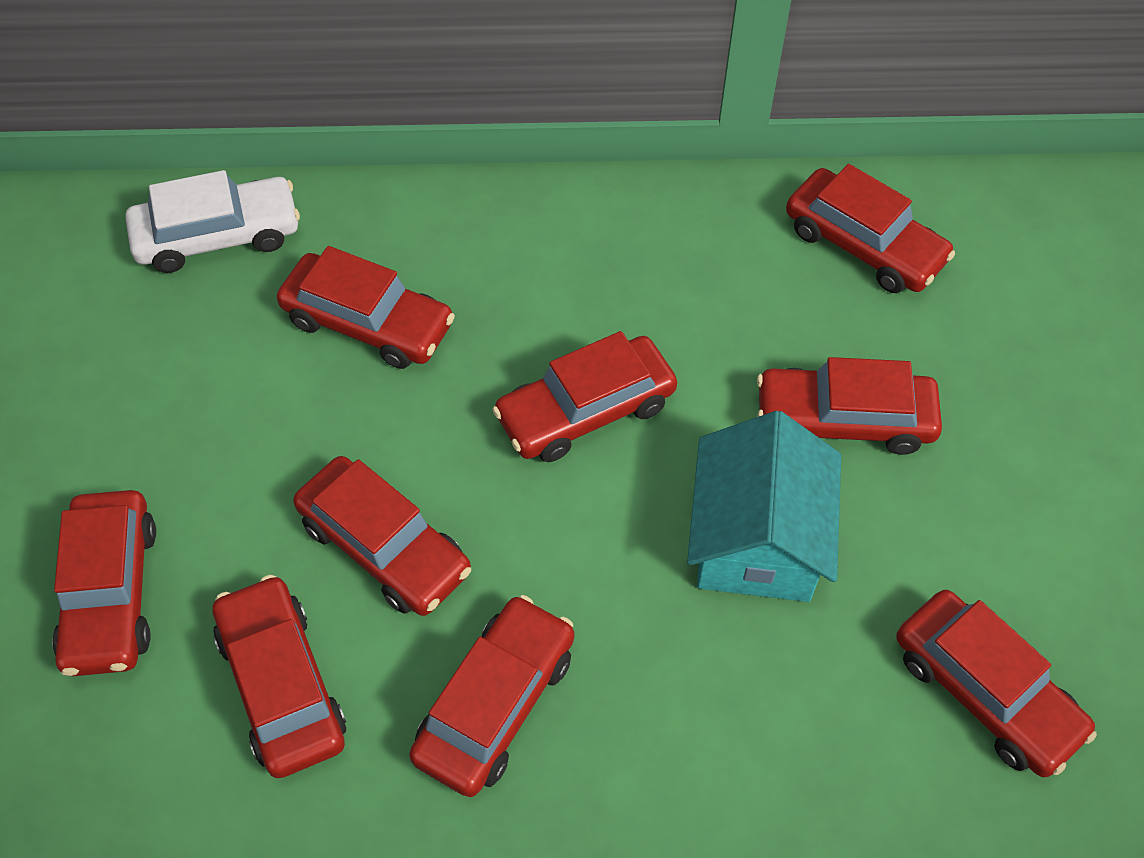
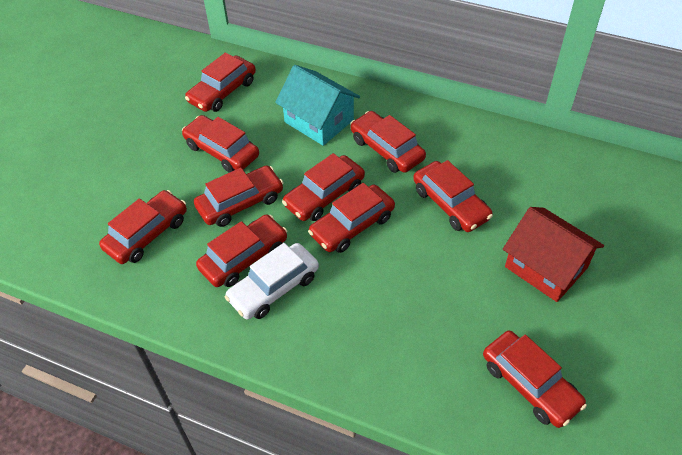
red car: [52,490,156,676] [213,575,346,778] [277,246,455,369] [293,456,471,616] [409,595,575,797] [492,331,677,462] [757,357,942,455] [786,164,955,293] [896,590,1097,777] = 9 -> [99,190,187,264] [182,115,259,173] [185,53,256,112] [194,165,283,227] [196,215,287,287] [282,153,365,221] [308,183,395,253] [350,111,426,173] [413,160,493,232] [483,331,587,428] = 10
red house: none = 0 -> [503,207,604,302] = 1

